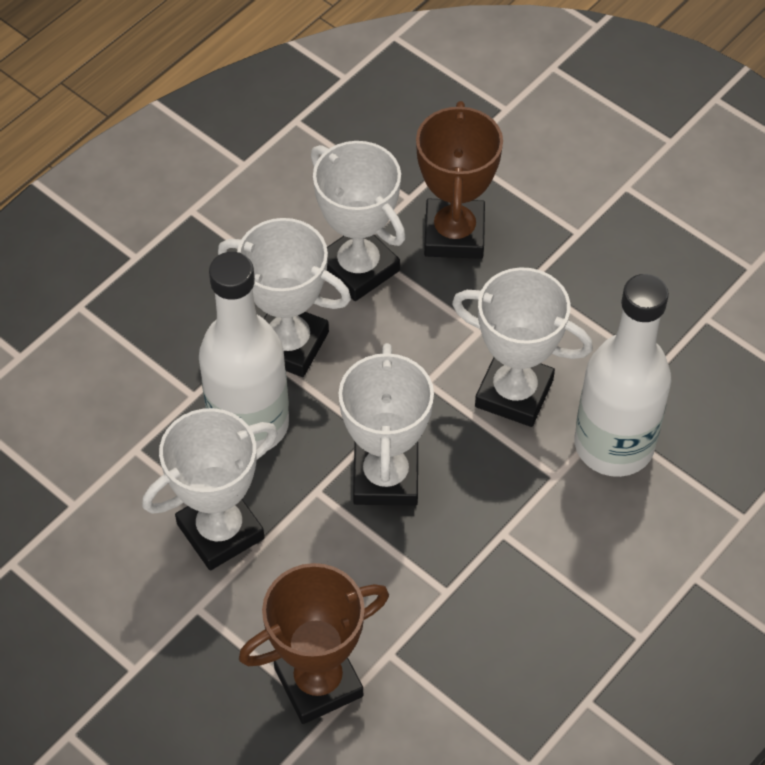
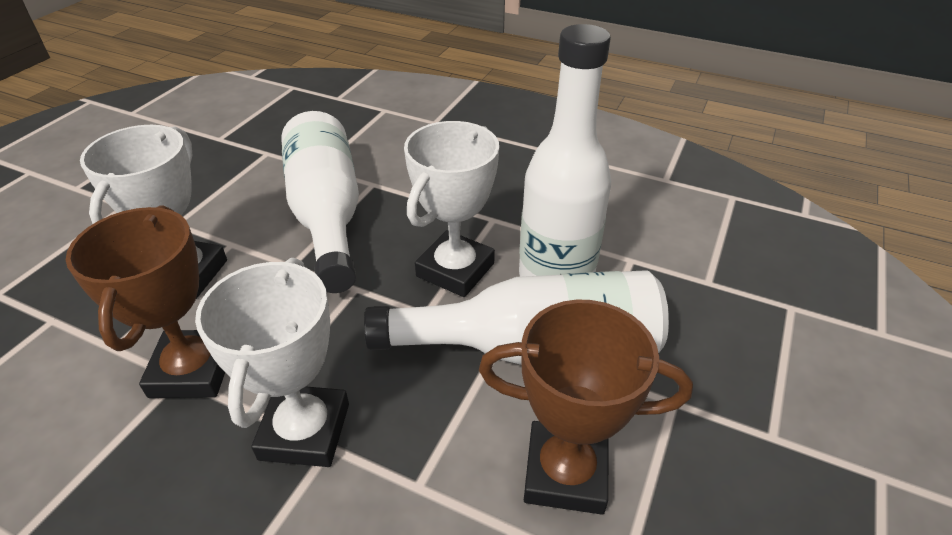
white bottle: [199,252,289,450] [575,274,671,477] = 2 -> [281,111,359,293] [364,270,669,365] [519,24,611,277] = 3
white trophy: [142,408,278,570] [218,218,351,377] [311,141,406,301] [339,343,434,506] [452,267,593,427] = 5 -> [80,125,227,299] [195,258,349,467] [404,121,499,297] = 3

